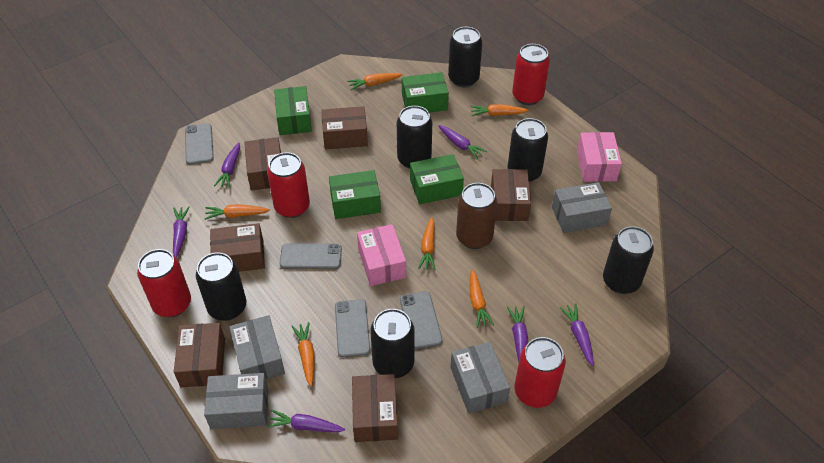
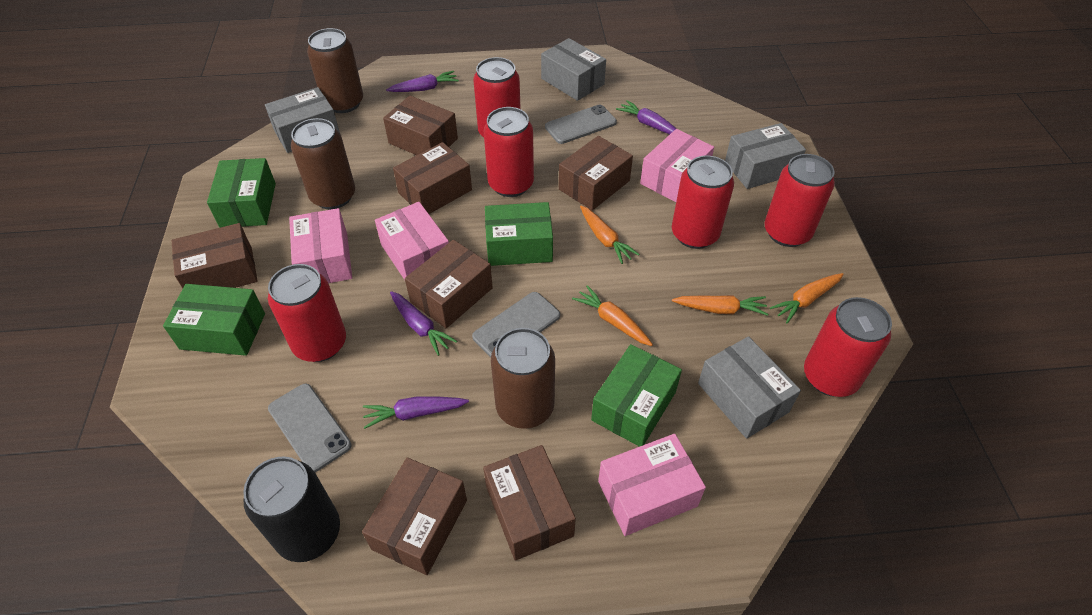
black can: [196,252,246,321] [370,309,415,378] [397,106,432,169] [448,27,482,87] [508,118,548,182] [603,226,654,294] = 6 -> [243,457,340,562] = 1
brown box: [174,323,225,387] [210,223,265,272] [244,137,281,191] [321,106,368,150] [352,374,398,442] [491,169,531,221] = 6 -> [171,223,258,289] [362,457,467,575] [383,96,458,155] [393,142,472,214] [405,240,493,328] [483,445,576,561] [559,136,633,211] = 7
brown can: [456,183,497,249] = 1 -> [291,118,355,209] [307,28,363,113] [491,328,555,429] = 3
grey phone: [185,123,214,165] [280,243,342,269] [335,299,370,357] [400,291,443,349] = 4 -> [268,384,352,472] [472,292,560,357] [545,104,617,144] = 3
orange carrot: [205,204,270,220] [291,322,315,387] [347,73,403,90] [418,217,435,270] [470,104,529,116] [470,269,494,328] = 6 -> [572,285,653,346] [580,205,640,264] [672,295,768,316] [770,273,844,323] = 4
pink box: [357,224,406,286] [577,132,622,182] = 2 -> [289,208,352,284] [375,202,449,280] [598,434,706,536] [640,129,714,202] = 4
purple carrot: [173,206,190,258] [214,143,240,188] [266,409,345,433] [438,125,487,159] [507,306,528,362] [559,303,594,366] = 6 -> [363,397,469,429] [386,71,459,92] [390,291,457,356] [616,100,677,134] = 4
red can: [137,249,191,317] [267,152,310,218] [512,44,550,105] [514,337,566,408] = 4 -> [268,264,346,362] [473,57,521,137] [484,107,534,197] [672,156,734,249] [764,154,835,247] [804,297,892,397] = 6

